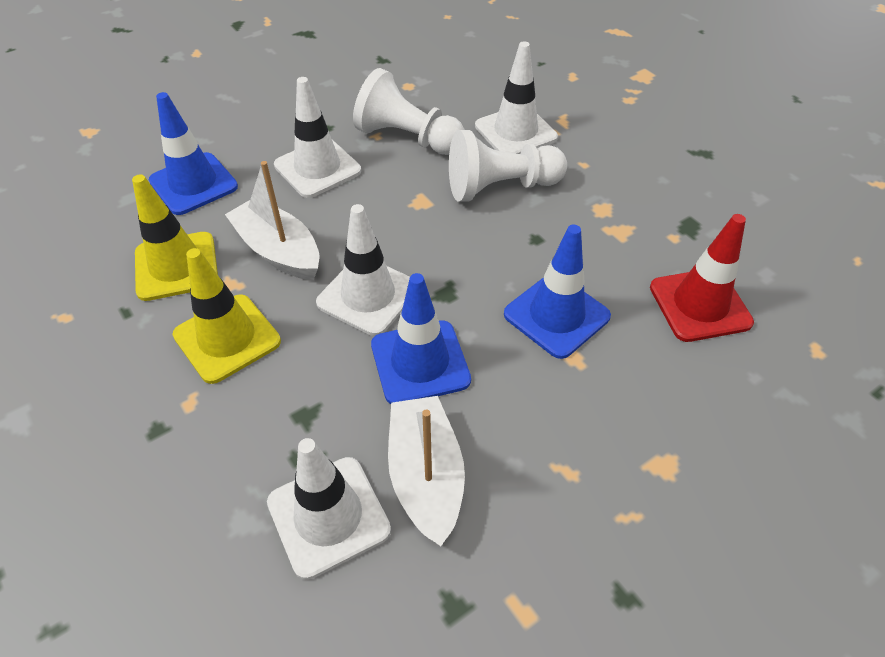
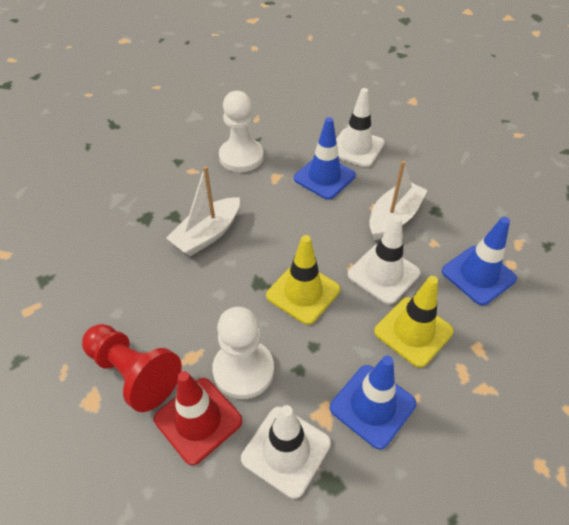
red pawn: none = 0 -> [82,324,182,412] = 1
white traffic cone: [267,438,391,580] [274,77,361,198] [316,204,410,336] [475,41,558,154] = 4 -> [241,405,331,499] [336,88,385,167] [348,215,420,305] = 3

